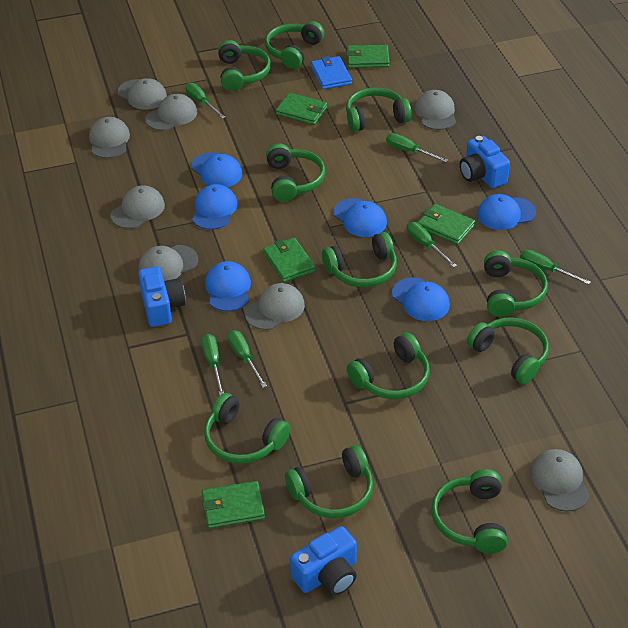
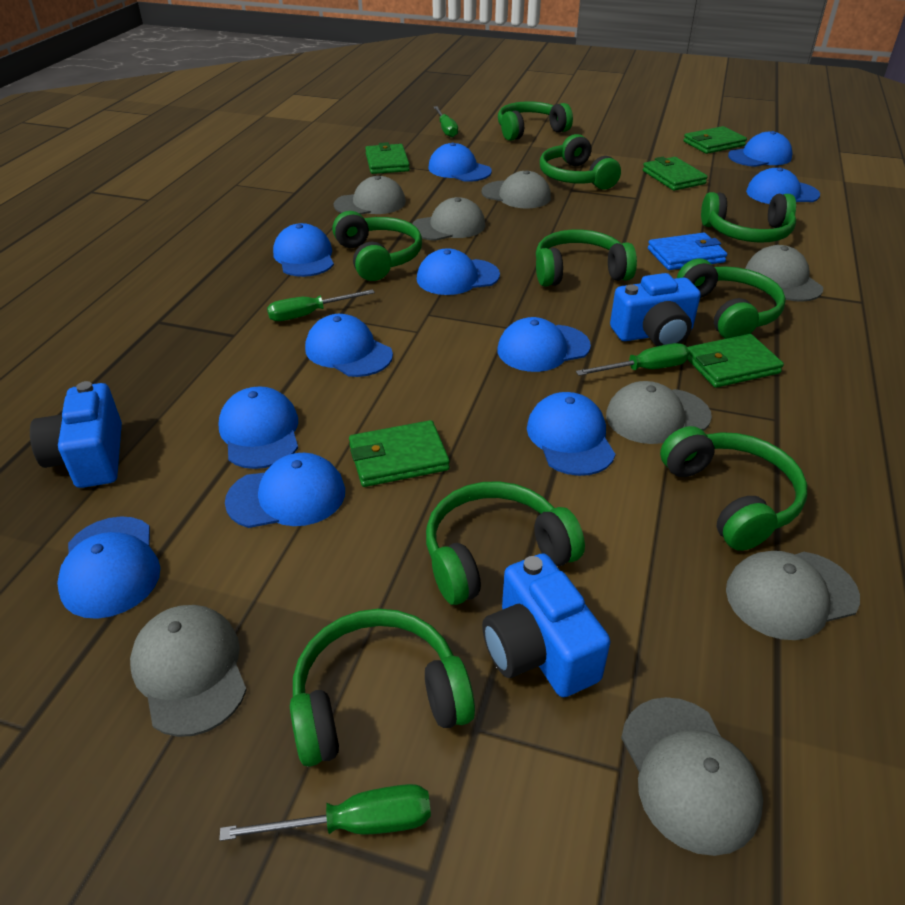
blue cap: [191,152,242,187] [192,184,238,230] [205,261,251,311] [333,198,387,237] [392,277,450,321] [477,194,536,230] = 6 -> [57,516,160,619] [218,386,298,469] [225,453,345,528] [273,223,334,277] [305,314,393,377] [417,248,500,295] [428,143,492,182] [498,317,591,372] [527,392,615,476] [728,131,793,167] [746,167,820,204] = 11
green headphones: [204,393,290,464] [218,40,271,91] [265,21,324,69] [266,143,325,202] [285,445,373,518] [322,232,397,287] [346,87,412,132] [347,333,430,399] [431,469,507,554] [467,317,549,384] [484,250,548,317] = 11 -> [290,609,475,767] [333,211,422,281] [426,481,585,605] [498,101,573,141] [536,229,637,287] [540,134,621,189] [660,426,807,551] [677,259,786,339] [701,192,796,243] = 9
green screwdriver: [185,83,225,118] [202,334,224,395] [228,330,267,388] [386,133,448,162] [407,222,457,268] [520,250,591,285] = 6 -> [219,784,431,841] [267,289,375,321] [434,106,458,137] [576,343,689,376] = 4

